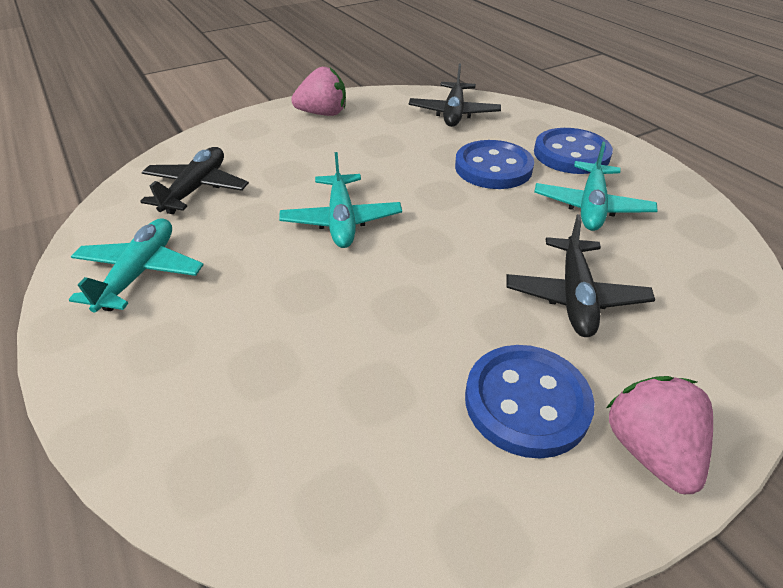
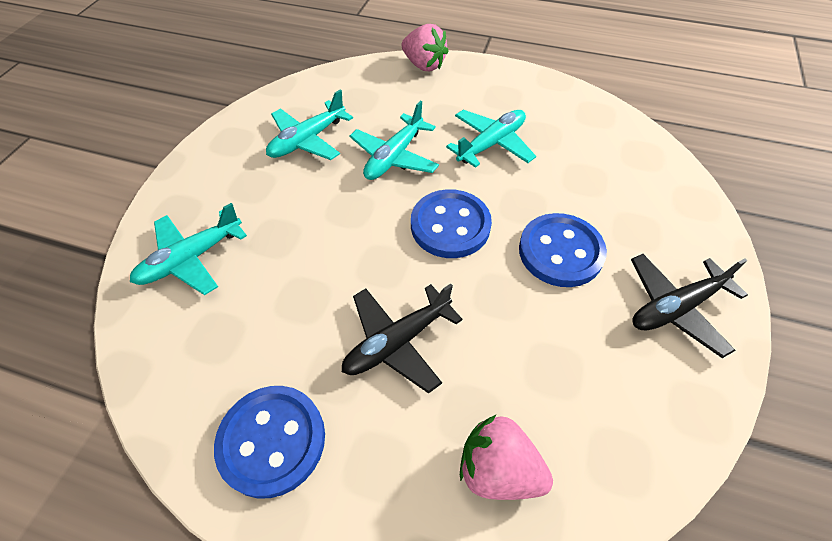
black plane: [140,147,249,214] [409,64,501,127] [506,214,655,337] = 3 -> [342,284,463,394] [631,254,748,358] = 2
turquoise plane: [69,218,204,313] [279,152,402,248] [534,142,658,231] = 3 -> [130,203,247,295] [266,90,353,160] [350,101,439,180] [446,110,536,168] = 4

